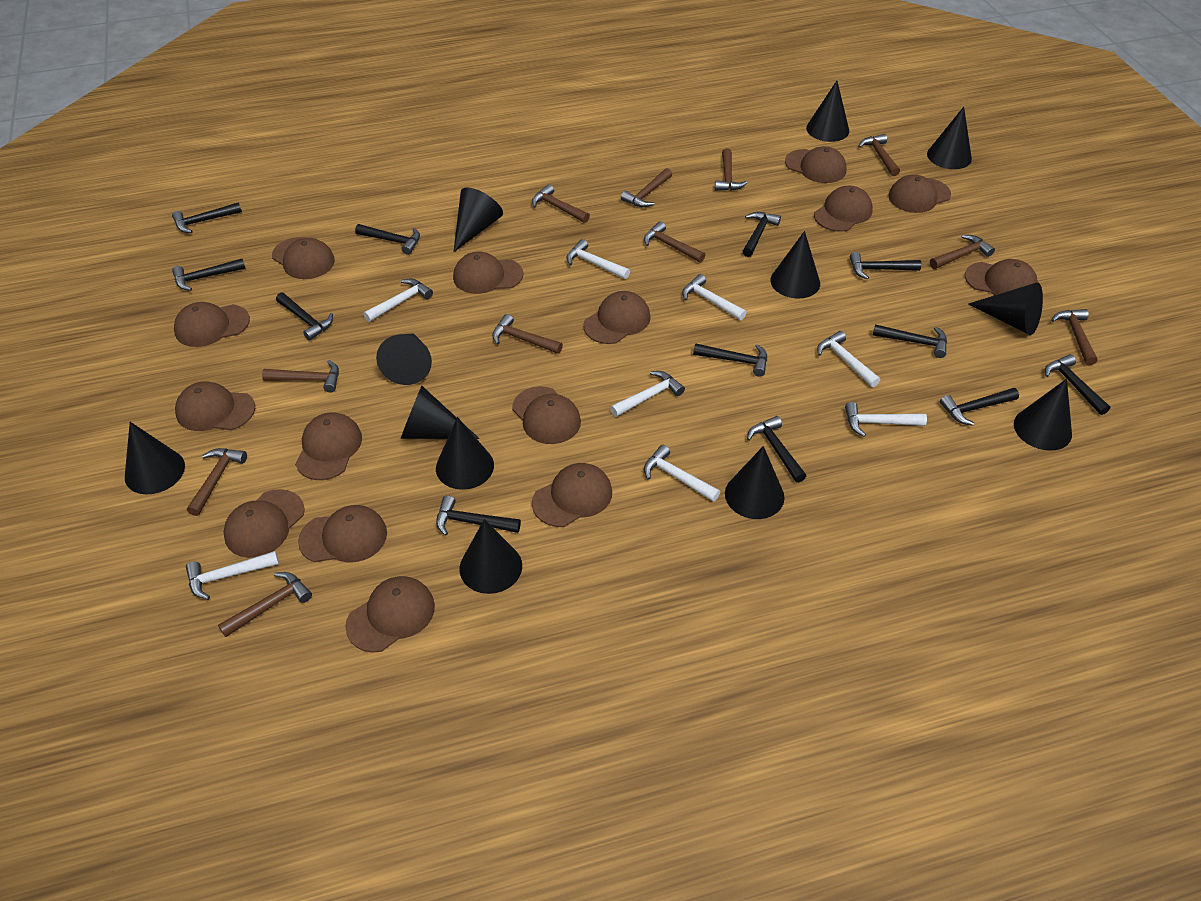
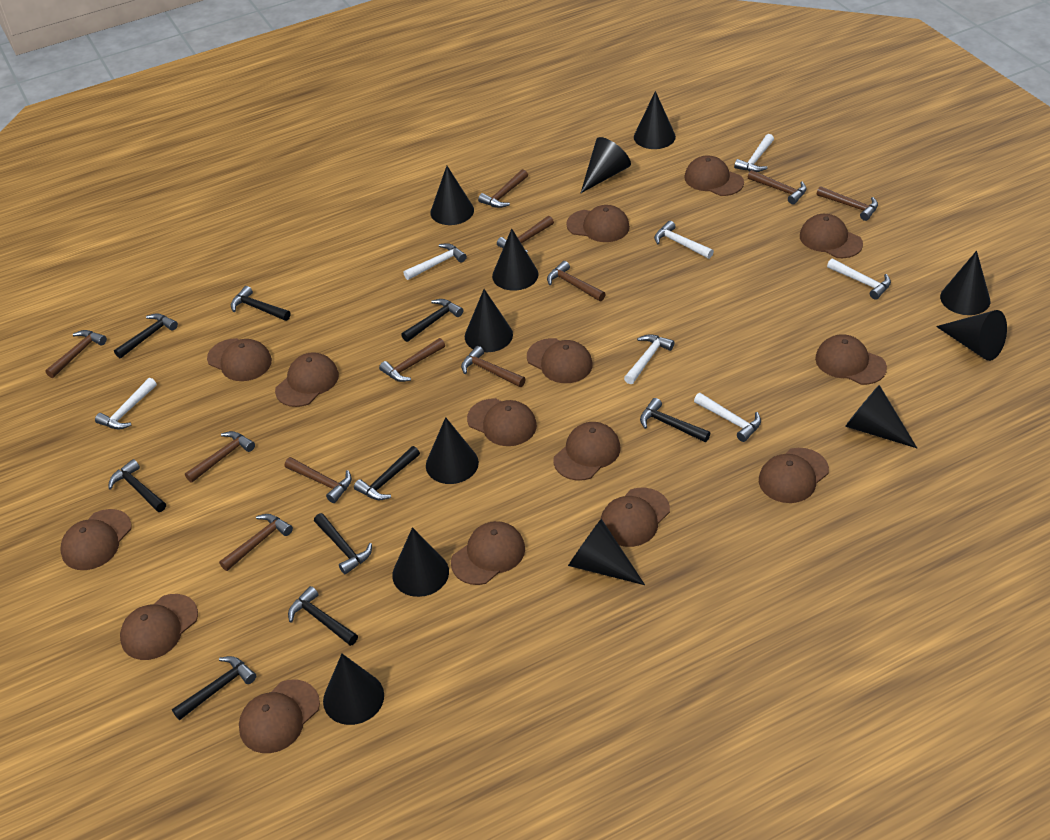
black hammer: [172,202,242,233] [172,259,246,291] [276,293,333,341] [355,224,420,255] [436,495,521,536] [693,344,767,377] [742,212,781,257] [747,416,806,483] [850,252,921,279] [873,324,947,358] [940,388,1019,426] [1045,354,1110,415] = 12 -> [108,459,166,512] [114,313,178,358] [172,656,256,720] [231,286,290,321] [288,586,358,646] [314,513,372,575] [354,446,420,500] [401,299,463,342] [640,398,710,442] = 9
white hammer: [186,551,279,600] [364,279,433,322] [566,239,630,279] [610,371,685,417] [644,445,720,502] [682,274,747,320] [817,331,880,387] [845,402,927,437] = 8 -> [95,378,157,429] [403,243,467,280] [624,334,674,384] [654,221,714,259] [694,393,761,442] [734,134,774,172] [827,258,891,300] = 7

